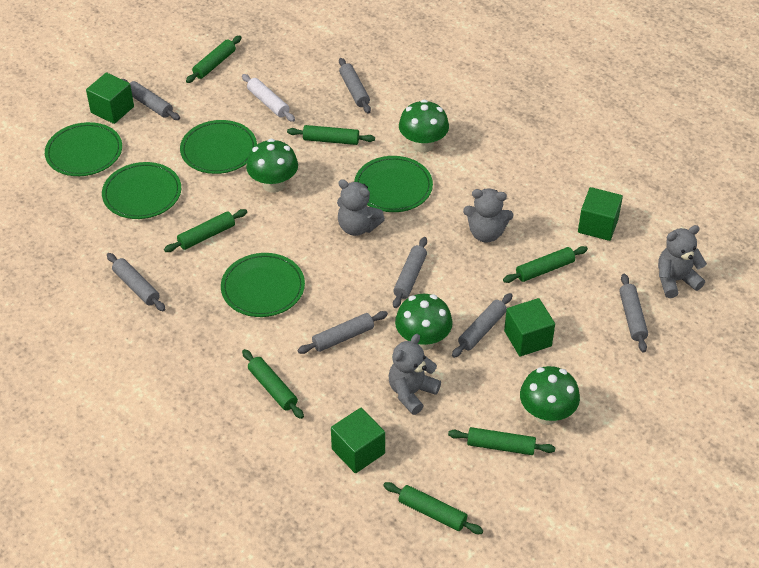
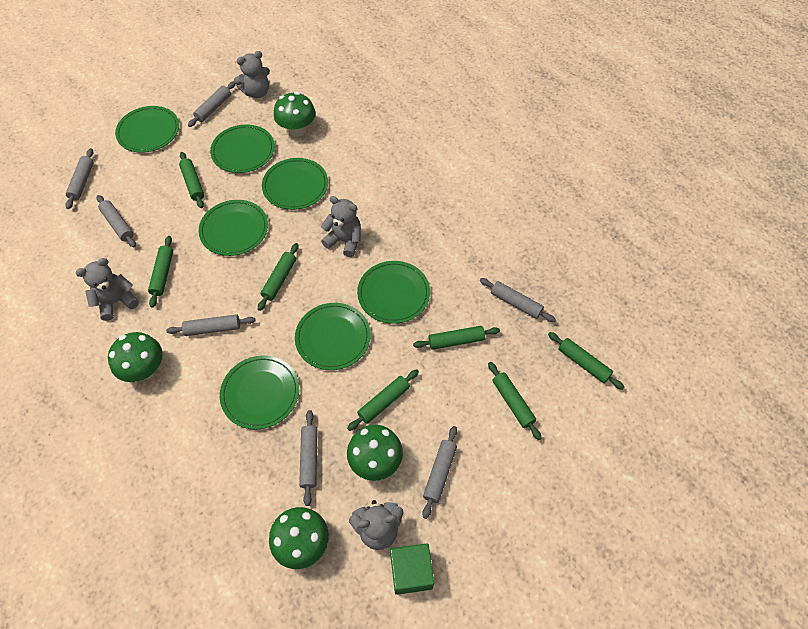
green cube: [86,72,134,124] [331,408,385,473] [504,298,555,356] [578,187,623,241] = 4 -> [390,543,434,595] = 1
green plate: [45,122,122,176] [102,162,181,219] [180,120,257,174] [221,253,305,317] [354,156,433,212] = 5 -> [115,106,179,153] [199,200,268,256] [210,124,275,173] [220,355,299,430] [262,158,328,210] [295,303,371,370] [357,261,430,324] = 7
white rolling pin: [242,74,295,122] = 1 -> none = 0

